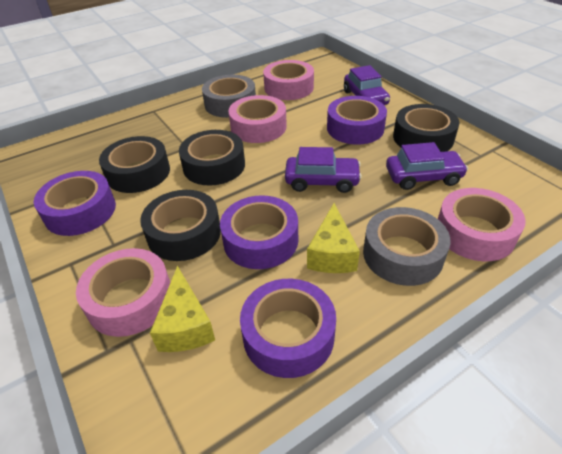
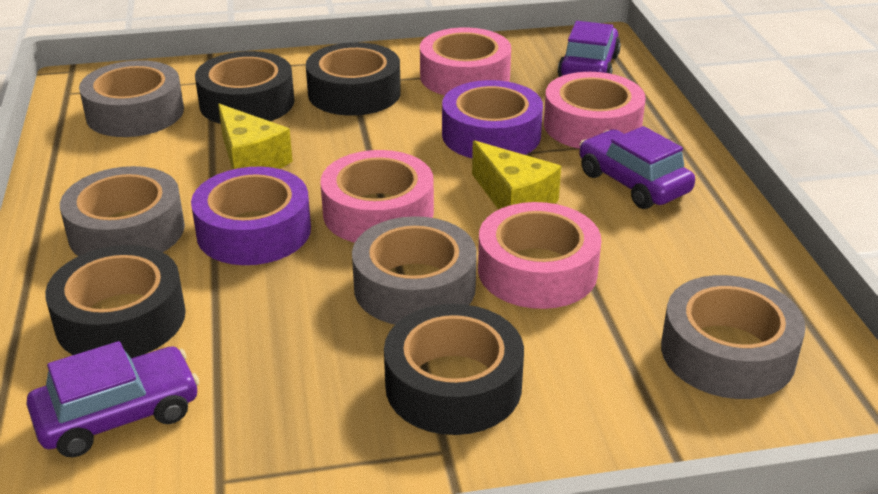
grey tape: [202,75,256,118] [363,207,451,286] = 2 -> [60,166,185,256] [79,60,184,137] [352,216,477,324] [661,275,806,399] = 4
purple tape: [34,171,116,236] [220,195,298,269] [240,279,336,378] [327,96,387,145] = 4 -> [191,167,311,265] [442,80,543,158] = 2

